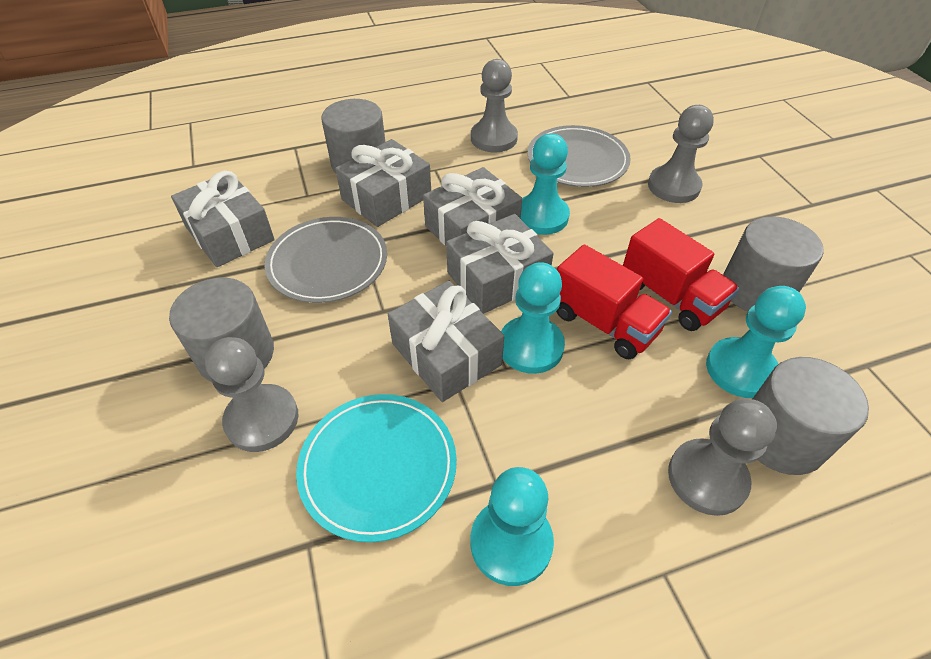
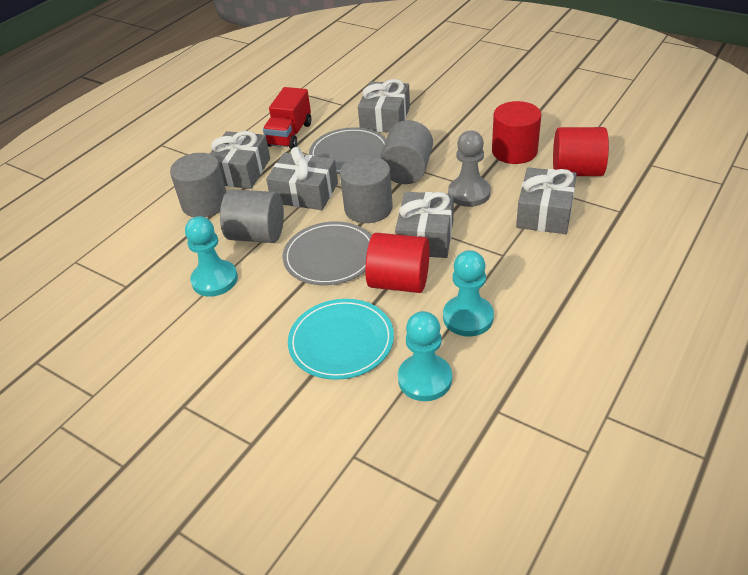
grey pawn: [205,337,298,452] [471,59,518,152] [648,105,714,203] [668,398,777,516] = 4 -> [448,131,491,207] = 1
red cylinder: none = 0 -> [365,233,429,293] [492,101,541,164] [553,127,609,176] = 3
red truck: [556,244,672,359] [623,218,740,331] = 2 -> [263,87,311,149] = 1
turquoise pawn: [470,467,554,586] [501,262,565,374] [520,134,570,235] [706,286,806,398] = 4 -> [185,216,238,297] [398,311,452,401] [443,250,494,336] = 3

